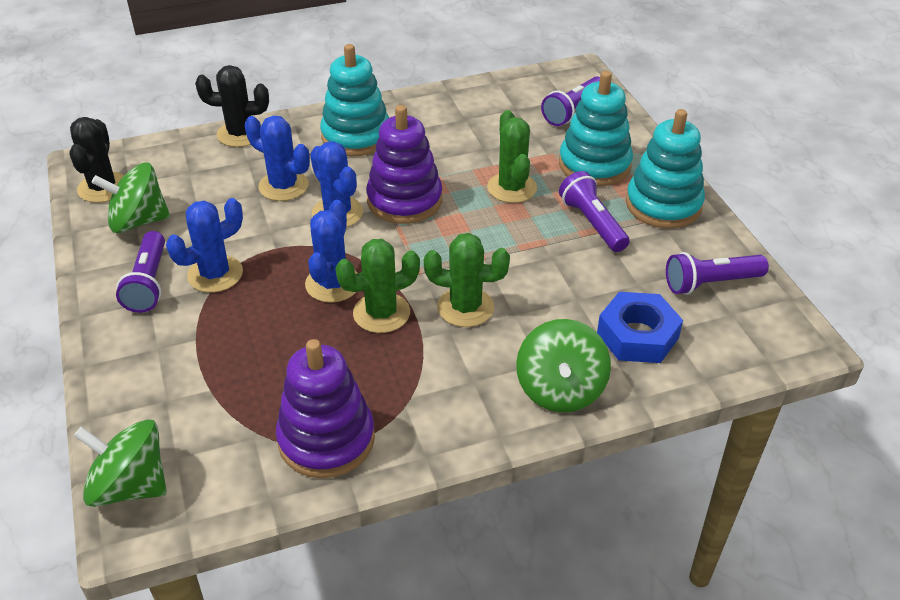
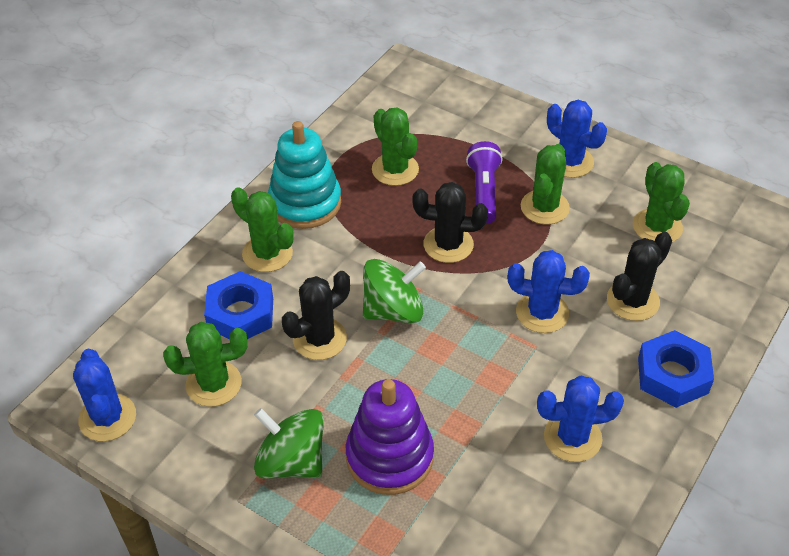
black cactus: [69,117,124,203] [195,65,269,147] = 2 -> [282,271,350,360] [413,182,488,263] [607,232,672,321] = 3
blue nut: [597,292,683,363] = 1 -> [204,271,273,339] [638,330,714,408] = 2
green cactus: [335,239,420,333] [424,233,510,327] [487,110,537,203] = 3 -> [163,322,248,407] [231,187,294,272] [372,107,419,186] [521,144,570,225] [633,162,690,242] = 5
green spinning top: [74,419,167,507] [92,163,170,233] [516,319,611,412] = 3 -> [254,408,324,478] [363,259,426,323] = 2
purple flashlight: [116,231,165,313] [541,76,600,126] [559,171,630,252] [666,252,769,295] = 4 -> [466,141,503,224] = 1
purple stacking toy: [276,339,375,478] [366,105,442,224] = 2 -> [346,379,434,495] = 1
turquoise stacking toy: [320,44,389,156] [559,71,633,186] [626,109,705,228] = 3 -> [268,121,341,229] = 1

